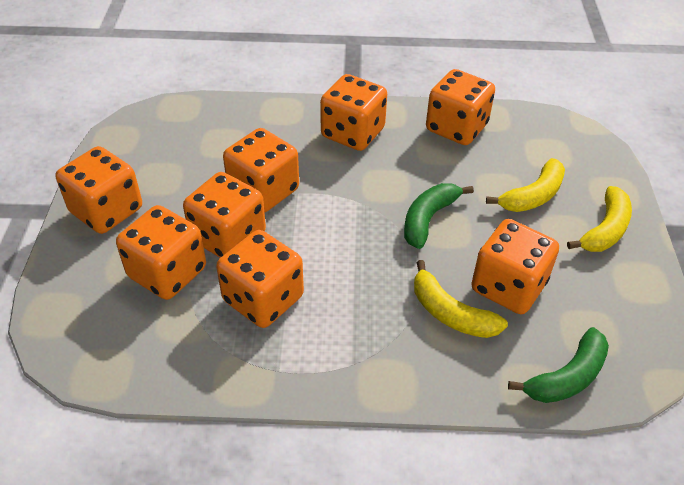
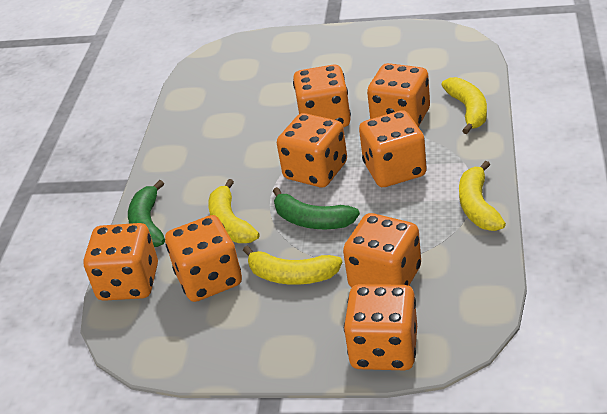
yellow banana: [414,260,508,338] [486,158,565,212] [567,186,632,252] = 3 -> [208,179,259,243] [243,246,342,285] [441,77,487,134] [459,161,506,231] = 4

